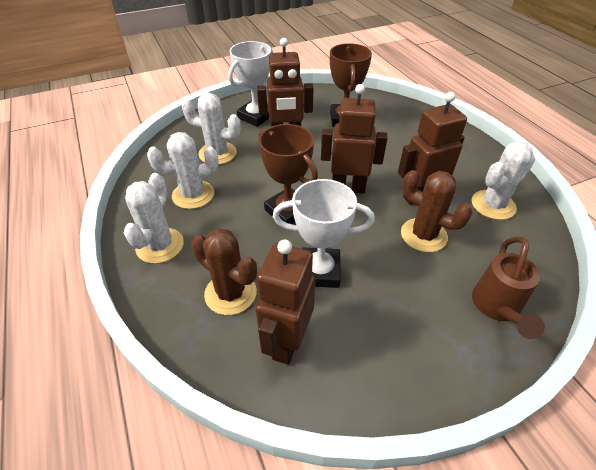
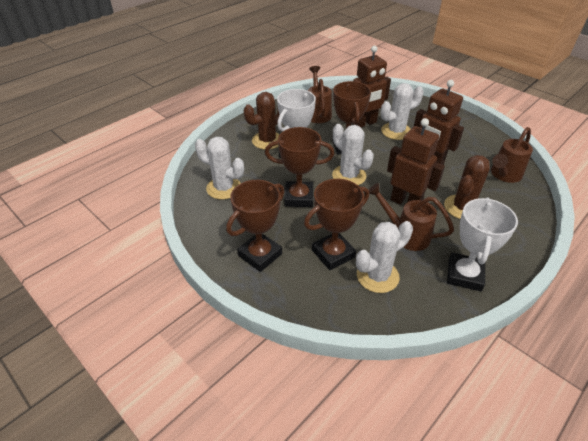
brown robot: [256,239,315,365] [257,38,314,127] [321,84,387,194] [398,92,467,205] = 4 -> [353,46,391,128] [387,118,445,204] [414,80,464,165] = 3
brown trophy: [259,124,318,224] [330,43,372,127] = 2 -> [226,180,284,272] [265,127,334,207] [304,179,369,270] [332,81,371,155] = 4
brown watering can: [472,237,545,339] = 1 -> [308,66,332,123] [369,183,454,251] [491,127,533,183] = 3

